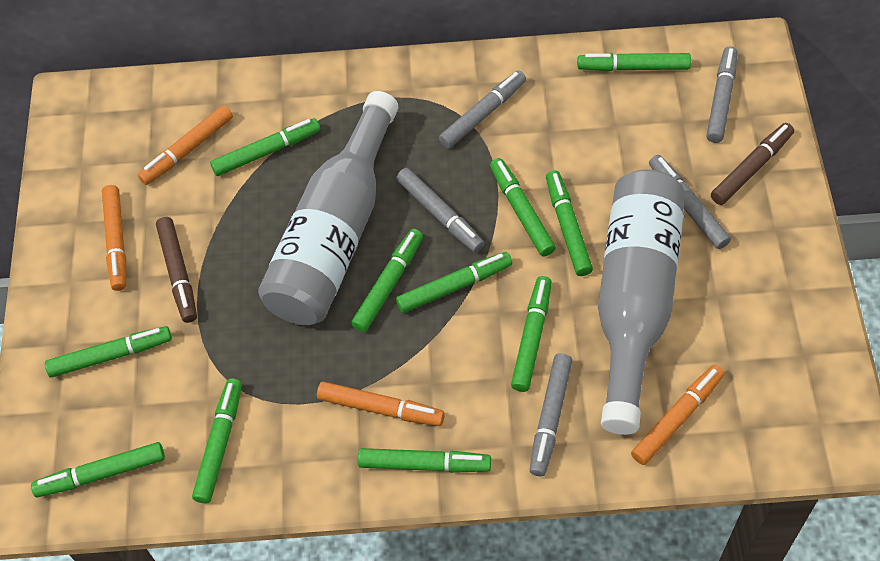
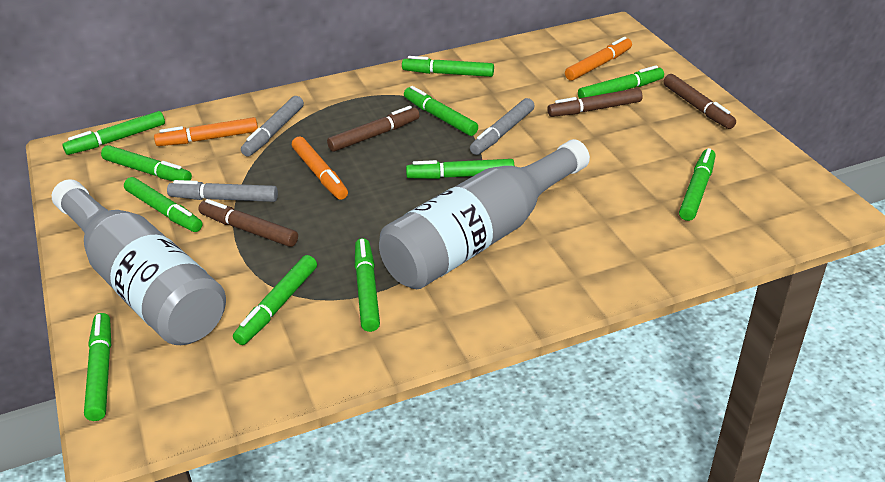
brown marker: [156,217,197,323] [711,123,794,205] = 2 -> [198,199,298,247] [327,106,420,152] [547,88,643,117] [663,74,736,129] = 4
grey marker: [396,168,484,253] [439,71,526,149] [530,353,572,476] [649,155,731,249] [706,46,738,143] = 5 -> [167,180,278,202] [241,96,304,157] [470,98,534,155] = 3
orange marker: [102,185,126,291] [138,105,233,185] [317,382,445,426] [631,365,725,465] = 4 -> [154,117,258,146] [292,136,348,200] [565,37,632,81] = 3

